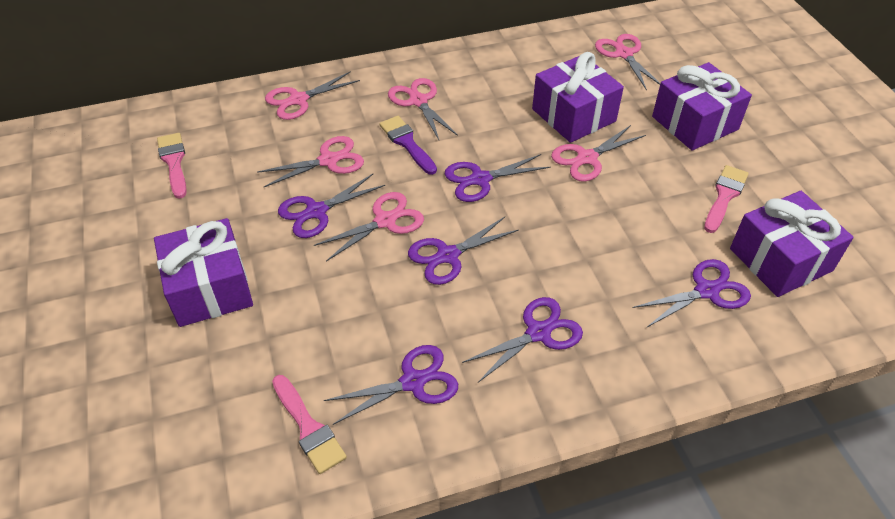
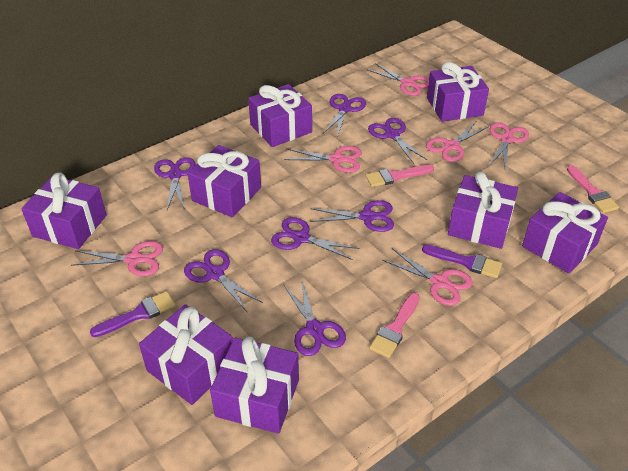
purple brush: [379,116,437,175] = 1 -> [90,291,176,337] [422,245,502,278] = 2
purple gift: [154,218,253,327] [532,52,624,143] [652,62,752,151] [730,191,854,297] = 4 -> [21,173,107,249] [139,304,233,405] [187,145,261,217] [210,337,299,434] [248,84,312,147] [427,62,489,122] [448,172,518,249] [522,192,608,273] = 8
purple scissors: [278,174,385,238] [324,345,458,425] [408,217,519,285] [445,154,551,202] [462,297,583,382] [632,259,751,328] = 6 -> [154,157,196,210] [184,249,263,313] [271,217,360,260] [283,278,346,356] [310,200,394,232] [323,94,366,138] [368,118,427,164] = 7

